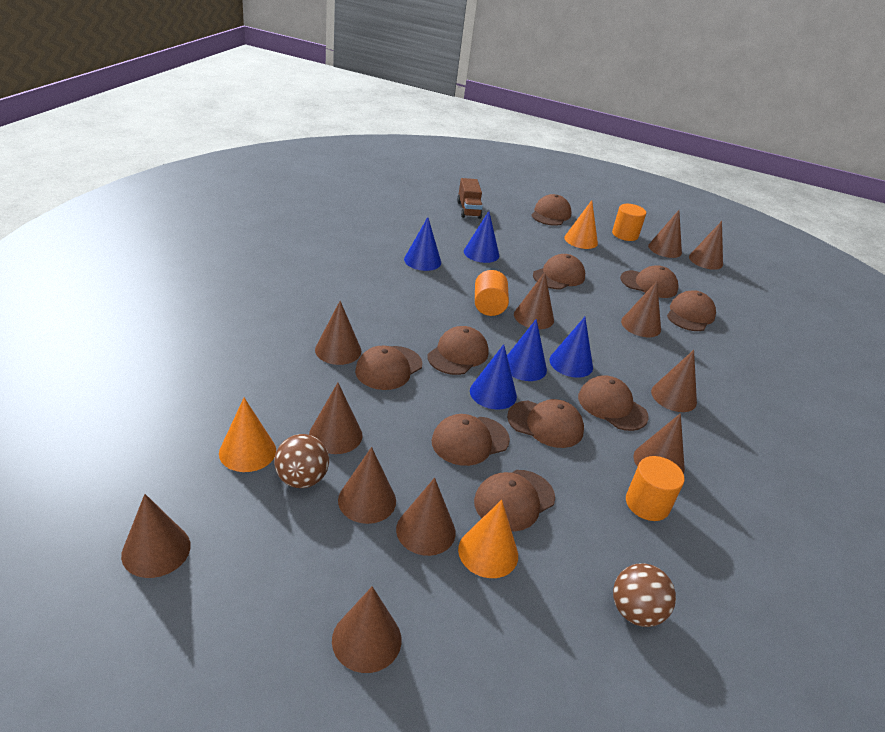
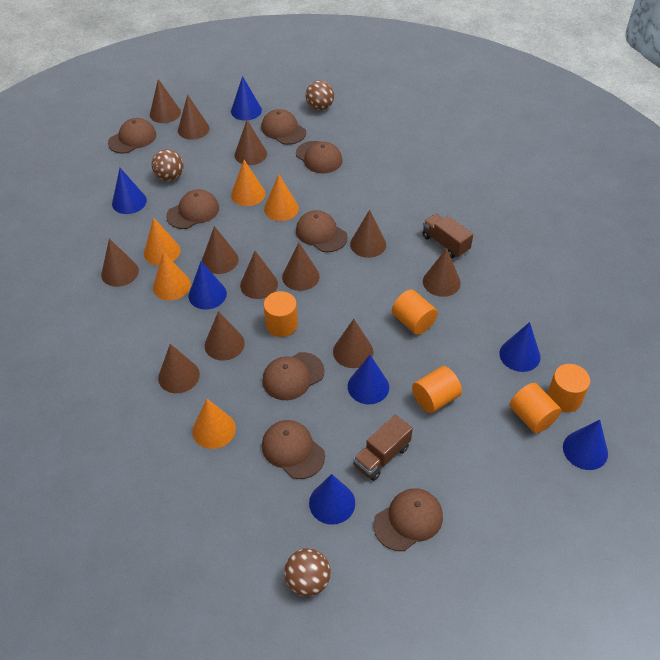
blue cone: [404,217,441,271] [464,211,499,263] [470,344,517,410] [507,319,547,381] [550,317,593,378] = 5 -> [112,168,147,214] [189,261,227,310] [231,76,262,121] [309,474,355,525] [348,355,389,404] [499,322,541,372] [563,420,608,470] = 7
brown ball: [274,434,329,488] [613,563,676,627] = 2 -> [152,149,184,181] [284,548,331,597] [305,80,334,111] = 3
brown cap: [355,346,422,390] [428,326,489,375] [432,414,510,466] [474,470,555,531] [507,399,584,448] [531,194,572,226] [533,254,585,290] [578,375,649,431] [620,265,679,298] [667,290,716,331] = 10 -> [108,118,156,154] [166,189,219,229] [261,109,306,145] [262,352,324,400] [262,420,325,479] [296,141,342,173] [296,210,348,252] [373,488,443,551] = 8
brown truck: [457,178,483,219] = 1 -> [353,415,413,481] [422,214,473,258] = 2
orange cone: [219,398,276,472] [458,500,518,578] [564,200,598,249] = 3 -> [144,217,180,265] [153,252,191,300] [192,399,236,449] [231,160,265,206] [264,174,299,221] = 5
orange cylinder: [475,270,509,316] [612,204,646,241] [626,456,684,521] = 3 -> [264,291,298,337] [392,290,438,335] [412,366,462,413] [510,383,561,433] [547,364,590,412] = 5

